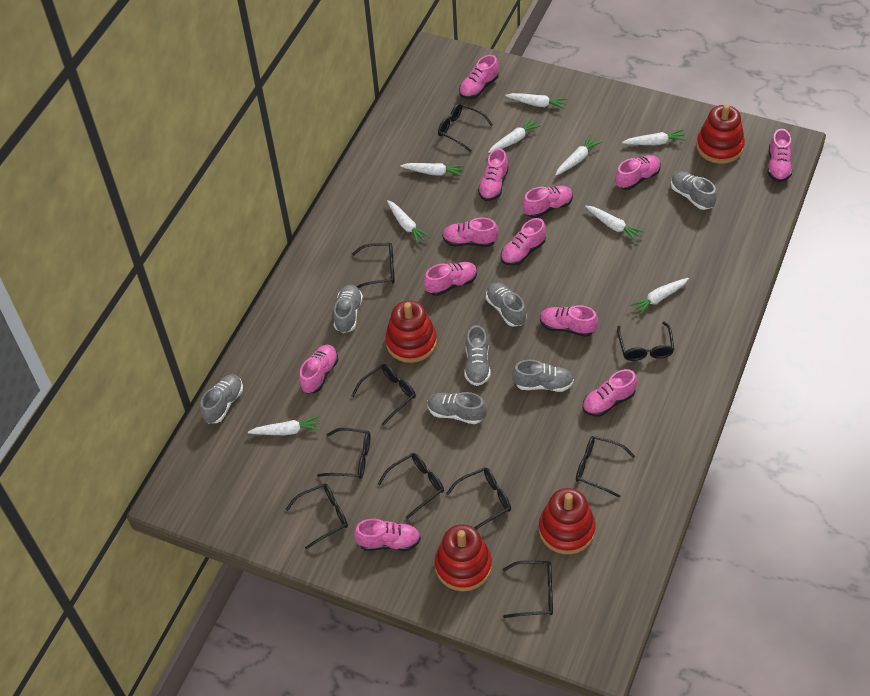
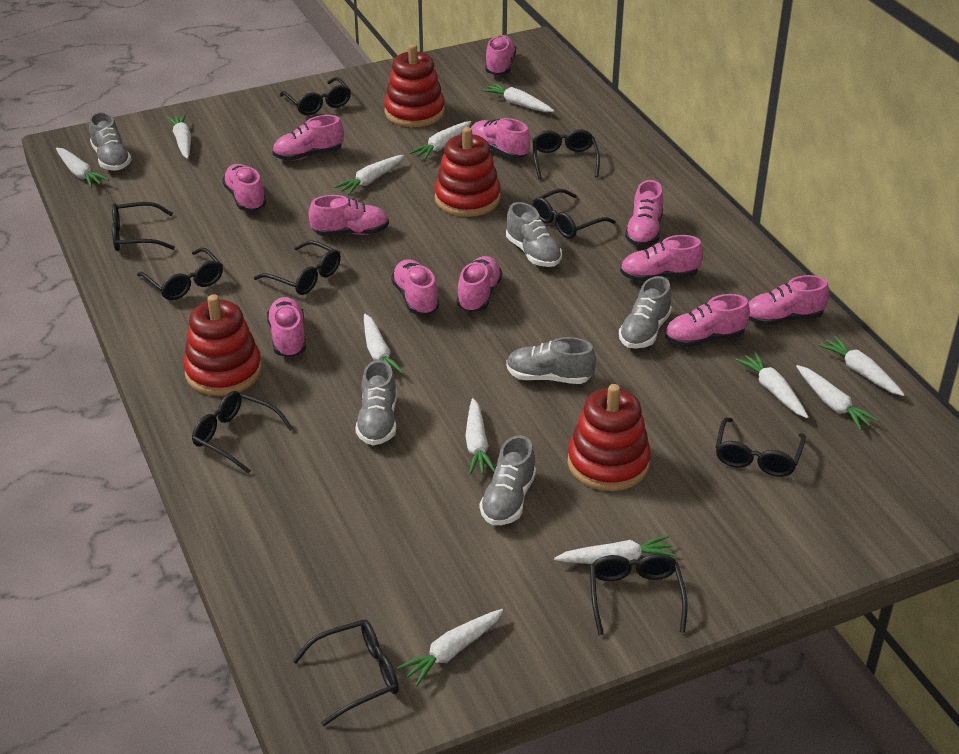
grey shoe: [200,374,243,423] [333,285,363,333] [427,392,487,424] [464,325,491,386] [486,282,527,326] [512,360,574,392] [671,171,717,210] = 7 -> [89,112,132,170] [355,360,397,445] [480,435,536,525] [506,202,562,267] [506,337,596,384] [619,276,672,349] = 6
white carrot: [248,416,321,435] [387,200,430,244] [400,163,465,176] [488,118,541,153] [505,93,568,109] [555,135,602,175] [585,206,644,242] [622,129,687,145] [629,278,689,316] = 9 -> [56,148,109,188] [166,114,191,159] [334,155,404,195] [364,314,404,374] [397,609,503,687] [409,121,471,160] [465,398,495,475] [482,82,554,112] [554,535,676,564] [735,352,808,418] [796,365,879,430] [818,336,905,396] = 12

